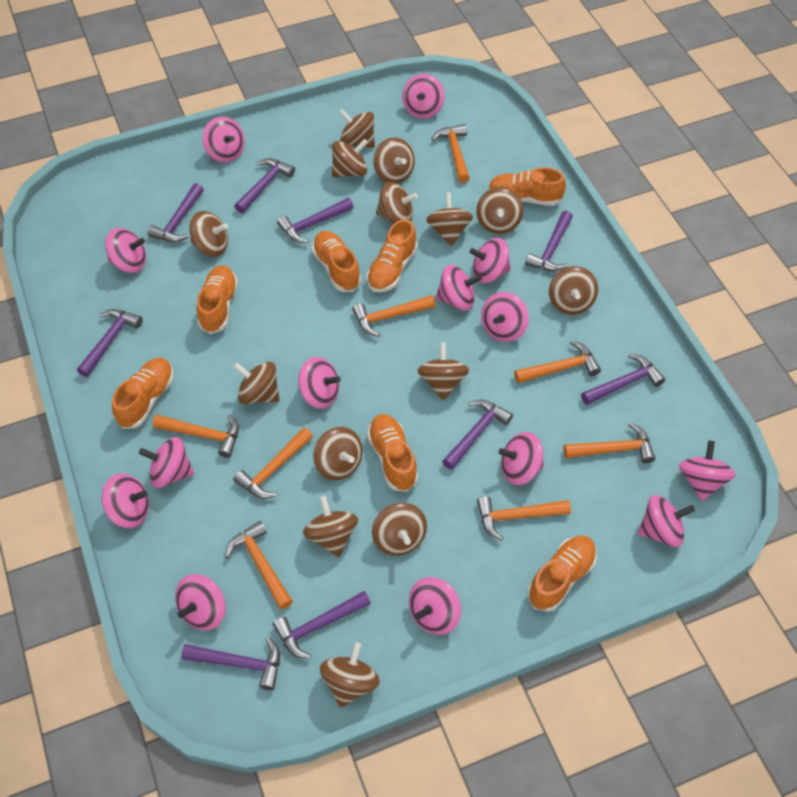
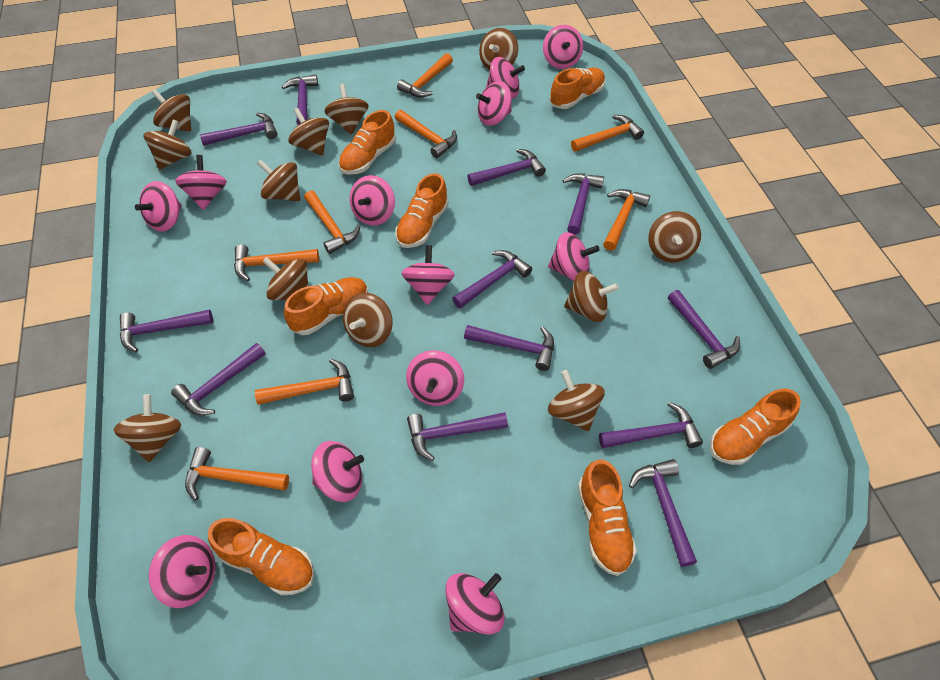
brown spinning top: [189,211,228,257] [233,362,280,404] [303,496,358,557] [313,427,363,480] [320,643,380,708] [332,139,368,178] [339,109,375,148] [372,503,427,556] [373,138,415,184] [376,182,418,224] [417,342,469,400] [426,193,473,246] [476,187,523,234] [549,266,598,315] = 14 -> [114,394,181,462] [143,119,192,170] [152,89,191,132] [257,160,300,201] [262,257,309,300] [288,108,329,156] [324,84,369,135] [343,293,393,347] [479,28,518,70] [548,370,604,431] [564,271,619,322] [648,211,701,262] = 12
pink spinning top: [101,473,149,528] [105,228,146,273] [139,437,194,488] [175,574,226,630] [202,117,245,163] [298,357,341,409] [402,74,445,119] [409,577,461,635] [435,265,482,311] [470,238,511,283] [481,292,529,342] [499,432,544,485] [638,495,695,547] [679,440,736,501] = 14 -> [135,181,182,232] [149,535,216,608] [175,155,227,210] [311,441,364,502] [349,175,395,226] [402,245,455,305] [406,350,464,406] [445,573,505,634] [476,81,512,126] [486,57,525,99] [543,25,583,69] [548,232,600,281] = 12
purple hammer: [77,309,143,377] [147,183,204,242] [181,637,280,690] [234,158,295,213] [273,591,371,659] [277,198,354,243] [442,400,513,470] [525,211,573,271] [581,354,665,405] = 9 -> [120,309,213,352] [171,343,266,416] [200,113,277,146] [282,75,318,125] [407,412,508,461] [452,250,532,309] [464,325,554,371] [467,149,546,186] [562,173,604,235] [599,402,703,449] [629,459,697,567] [668,290,740,369] = 12

